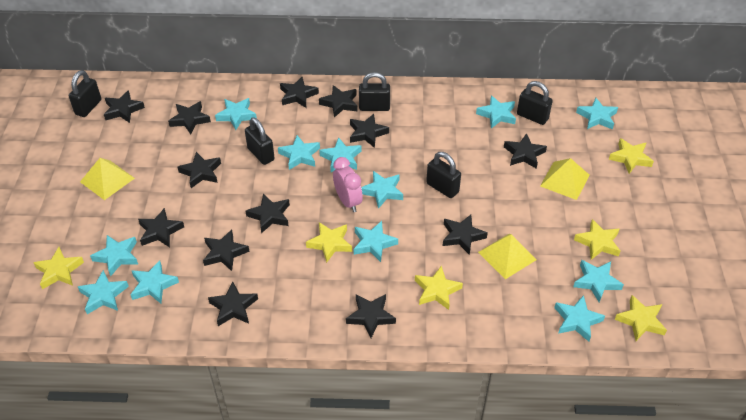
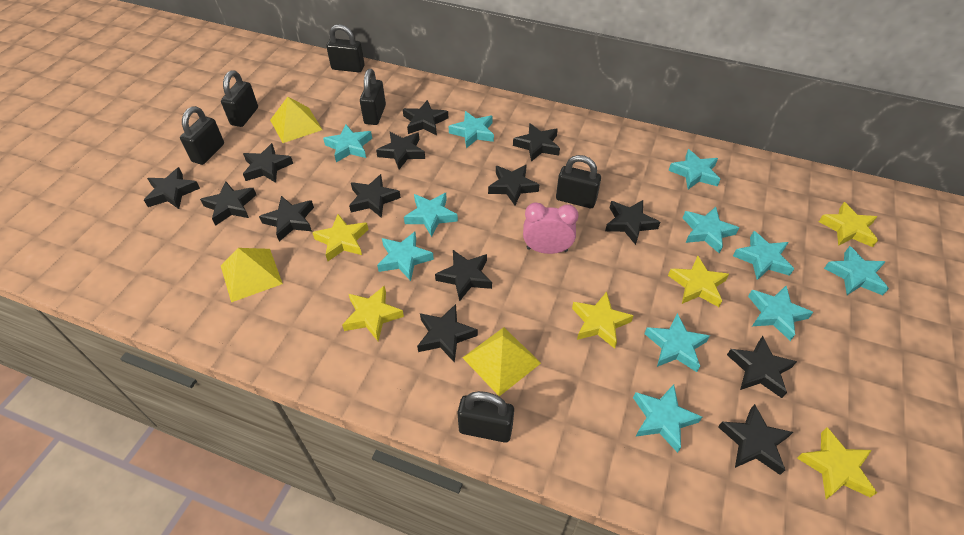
black padlock: [69,70,101,117] [245,117,275,165] [359,72,390,111] [426,152,461,198] [517,81,553,125] = 5 -> [180,106,224,165] [221,70,258,127] [326,24,365,72] [360,69,386,125] [457,391,514,443] [556,155,601,208] = 6
black star: [104,90,145,123] [138,208,184,247] [168,101,211,134] [177,152,221,188] [203,229,249,271] [208,282,258,326] [246,194,290,233] [280,77,319,108] [319,85,358,117] [346,294,396,338] [350,114,389,148] [443,215,488,255] [504,133,547,169] = 13 -> [144,167,200,209] [200,181,256,226] [243,143,293,183] [259,196,314,242] [349,174,401,218] [376,132,425,169] [403,100,448,135] [417,304,478,363] [435,250,492,301] [488,164,539,205] [513,123,560,162] [605,200,660,245] [718,404,793,475] [727,336,797,398] = 14
turquoise star: [78,270,129,314] [90,235,138,277] [130,260,179,303] [215,98,257,130] [278,135,320,170] [319,137,362,172] [354,221,398,262] [361,171,403,209] [476,95,516,128] [554,295,605,342] [573,260,624,302] [576,98,618,130] = 12 -> [323,124,372,162] [377,232,434,281] [404,193,458,237] [449,111,494,148] [633,384,702,453] [644,313,710,372] [668,149,721,189] [683,207,739,253] [733,231,794,280] [748,286,813,341] [824,246,889,295] = 11

